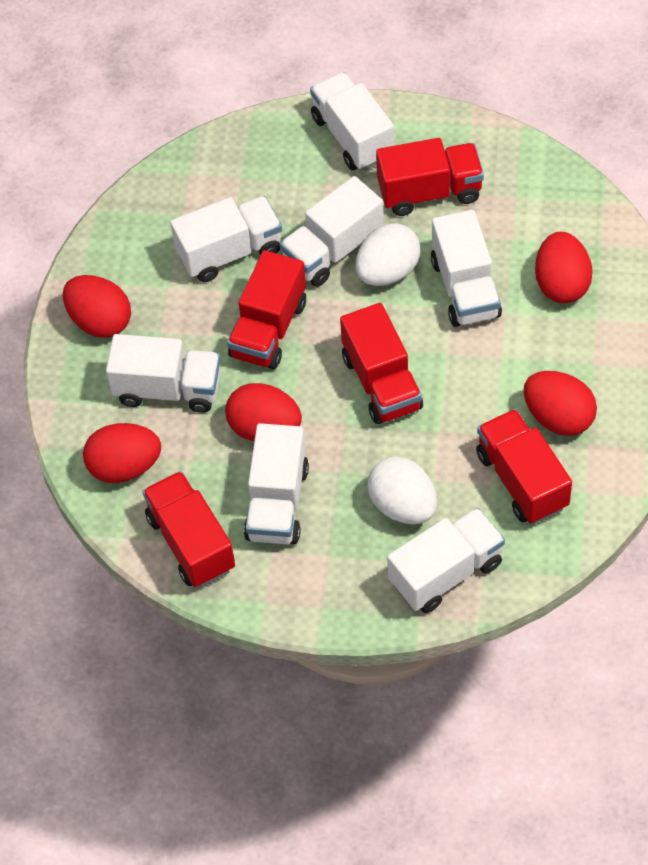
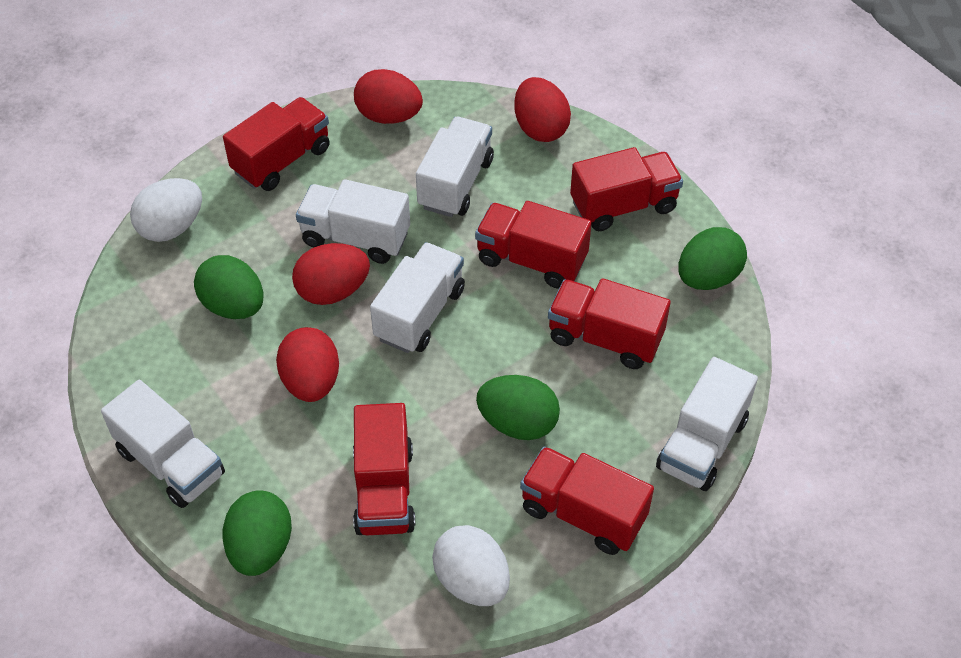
green egg: none = 0 -> [194,255,263,319] [222,490,292,576] [476,375,560,440] [678,227,747,290] = 4
red egg: [63,275,131,338] [83,423,161,483] [225,383,302,441] [524,371,597,436] [535,232,593,303] = 5 -> [276,327,339,402] [292,243,370,305] [354,69,423,124] [514,77,571,142] = 4
red truck: [142,471,235,587] [227,250,306,369] [340,303,423,424] [376,138,484,216] [476,409,572,524] = 5 -> [223,97,330,191] [353,403,415,535] [475,201,592,289] [520,447,654,555] [548,278,671,369] [570,147,683,231] = 6
white truck: [106,334,221,413] [170,196,282,282] [244,423,309,544] [280,176,384,287] [310,72,394,171] [387,508,505,613] [431,210,502,327] = 7 -> [101,380,225,508] [296,179,410,264] [370,242,465,353] [416,117,494,217] [656,357,758,491] = 5

